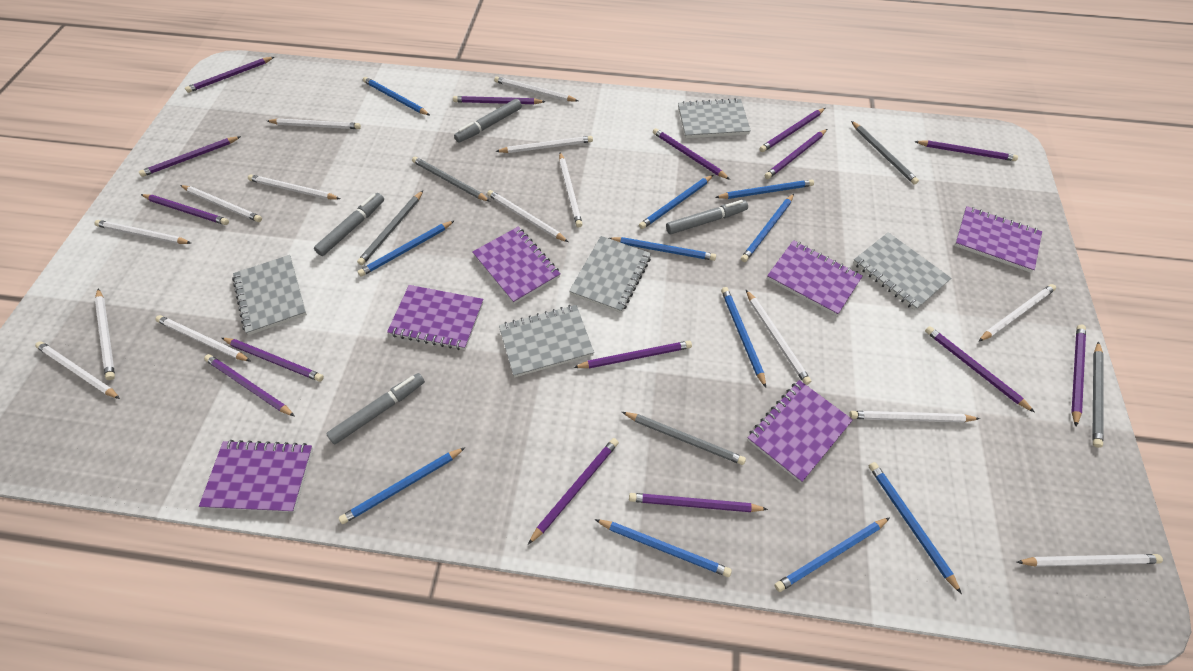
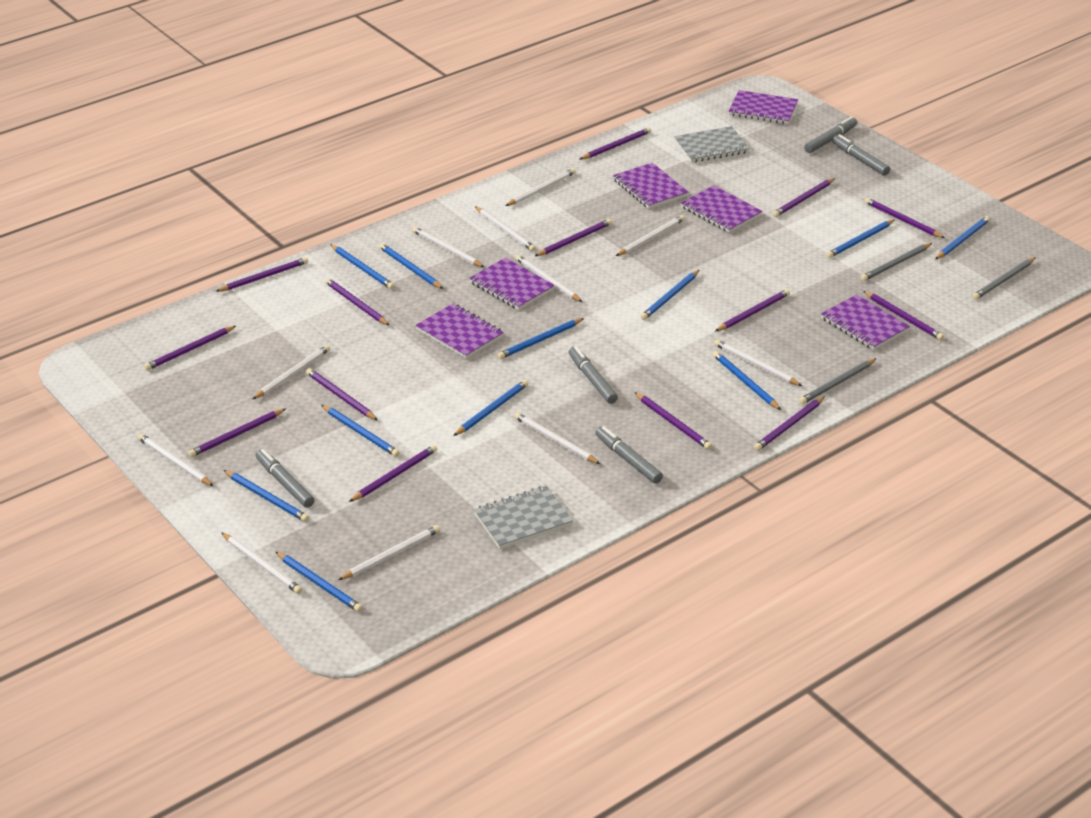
grey marker: [314,193,384,256] [326,373,425,445] [454,99,522,143] [666,200,748,234] = 4 -> [255,449,315,508] [569,346,618,404] [595,426,663,484] [804,117,857,153] [832,134,890,175] = 5
grey notebook: [232,255,307,335] [499,305,594,377] [569,236,651,313] [678,98,751,138] [853,232,951,310] = 5 -> [474,486,573,549] [674,126,750,163] = 2
grey pencil: [357,191,423,265] [412,157,490,202] [622,412,746,465] [851,121,919,185] [1092,341,1104,448] = 5 -> [799,358,877,404] [861,243,932,281] [972,257,1036,300] = 3
purple pencil: [139,136,241,177] [141,194,229,225] [185,57,274,93] [204,354,294,416] [222,338,324,382] [453,96,546,104] [528,438,619,544] [573,341,692,368] [629,493,768,512] [653,128,730,180] [759,108,825,152] [765,129,827,179] [914,140,1018,161] [925,326,1034,412] [1071,324,1086,426] = 15 -> [144,326,236,370] [188,409,285,457] [215,257,308,292] [306,368,378,420] [325,278,390,326] [349,445,437,502] [535,219,612,256] [580,127,651,159] [634,392,712,450] [715,289,790,331] [754,396,825,451] [773,178,835,217] [863,291,944,340] [865,198,945,238] = 14
white pencil: [35,341,120,399] [94,220,191,244] [95,288,115,380] [155,315,251,361] [180,185,262,222] [248,174,340,199] [267,119,361,129] [487,190,568,242] [494,76,578,102] [496,136,593,153] [559,152,582,227] [746,290,811,385] [849,411,980,423] [978,284,1056,342] [1017,554,1163,567] = 15 -> [138,434,213,486] [221,532,302,594] [253,345,330,399] [338,525,440,580] [412,227,484,267] [475,206,536,251] [505,168,576,206] [514,412,600,464] [515,255,582,302] [616,215,685,256] [714,339,802,386] = 11

